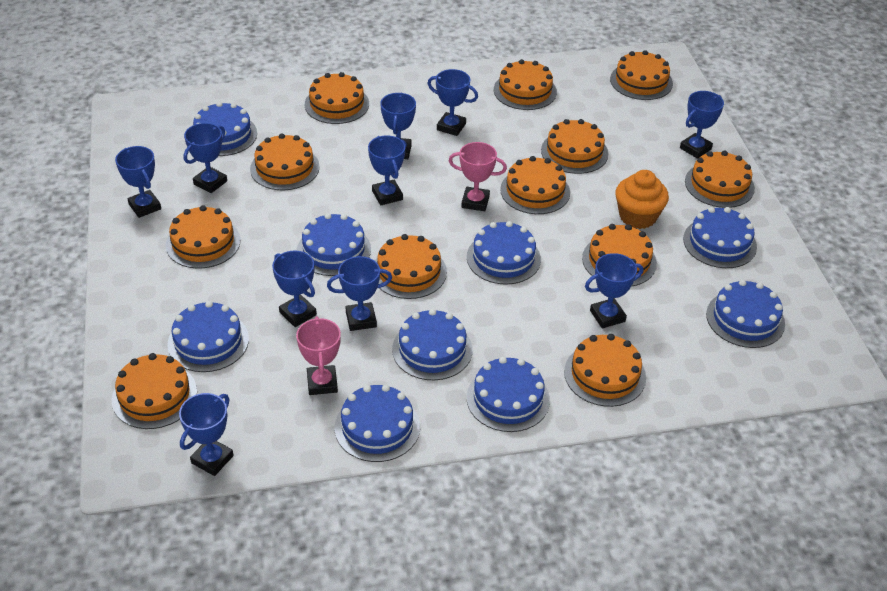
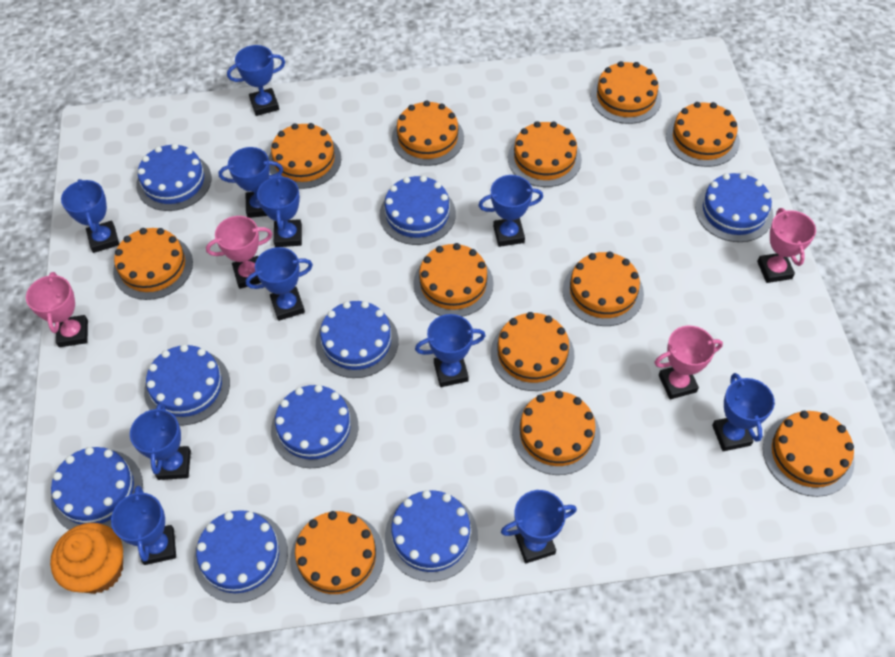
blue trophy: [115,146,161,218] [179,393,234,476] [184,123,227,193] [272,250,317,327] [327,256,392,331] [368,135,405,205] [380,93,416,159] [427,69,478,136] [585,253,643,328] [680,91,724,159] = 10 -> [61,179,119,253] [111,485,176,565] [130,403,191,480] [219,147,283,218] [227,45,285,116] [246,247,313,321] [257,174,302,247] [415,314,486,387] [478,175,543,247] [501,490,577,563] [712,373,775,451] = 11
pink trophy: [296,317,341,395] [449,142,507,211] = 2 -> [26,272,88,347] [206,216,272,289] [654,326,723,399] [757,208,816,283] = 4

